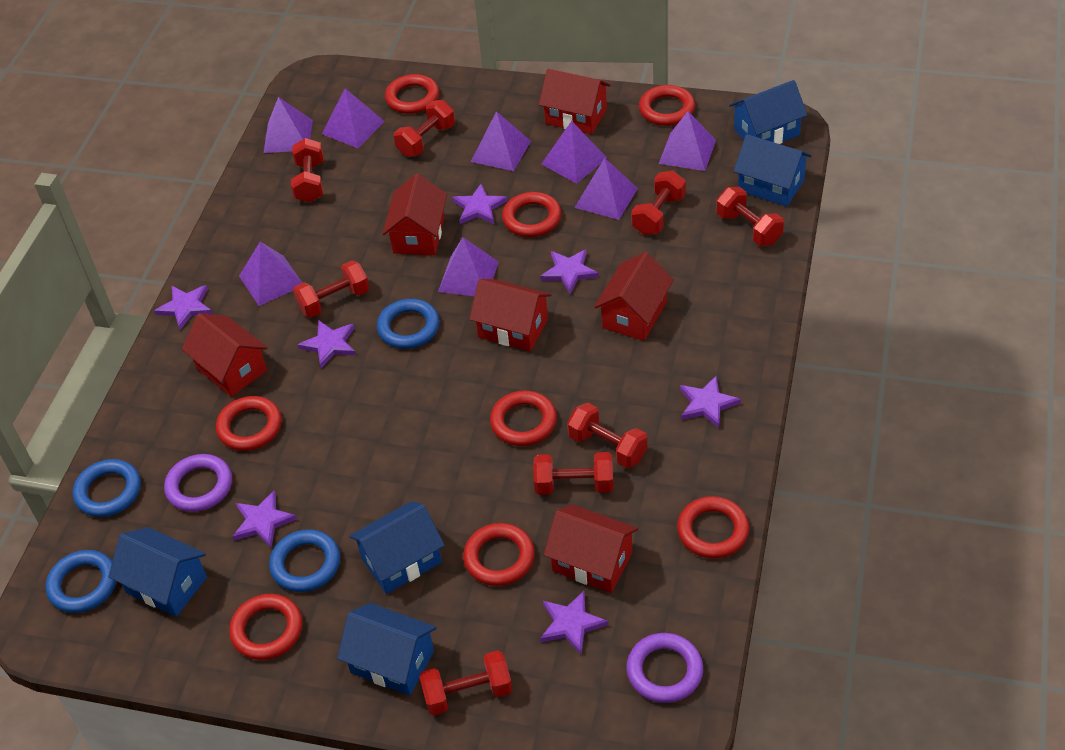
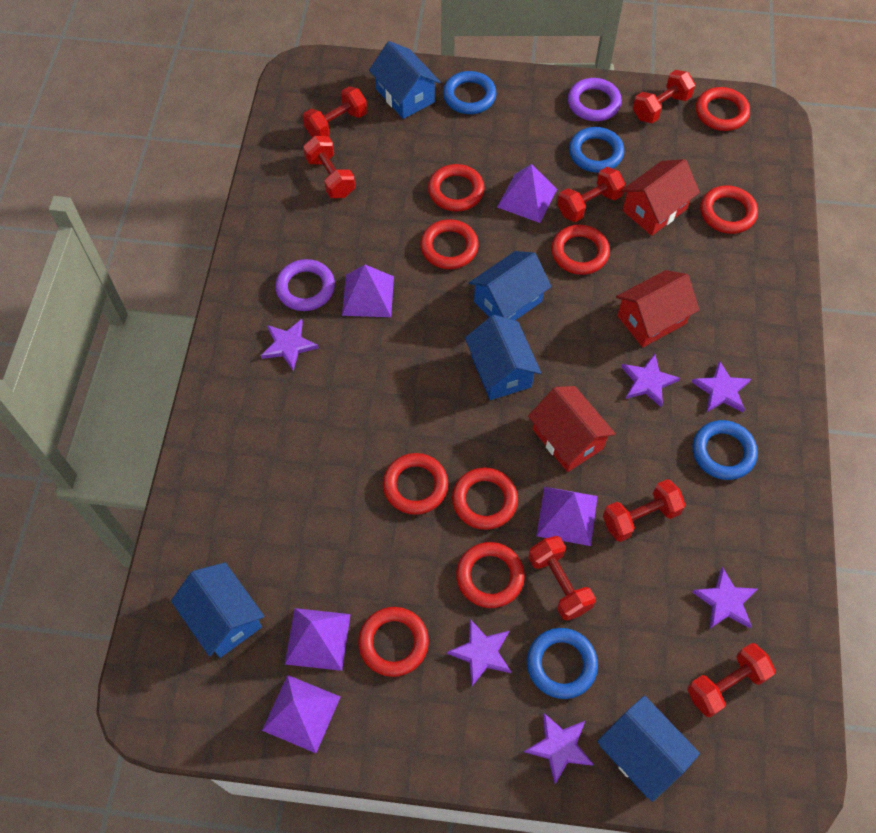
purple pyramid: [239,242,302,306] [264,97,313,153] [322,88,385,148] [438,237,499,296] [471,111,531,171] [541,121,607,184] [574,158,638,220] [659,112,716,171] = 8 -> [262,675,340,753] [285,608,351,671] [342,265,394,317] [497,164,557,223] [537,487,598,546] = 5
purple star: [154,285,212,330] [232,490,297,548] [298,320,356,368] [452,184,507,224] [540,249,599,294] [540,591,608,655] [680,376,741,428] = 7 -> [261,319,319,371] [447,619,511,686] [524,712,594,784] [621,354,680,408] [692,360,751,412] [692,567,758,629] = 6
red dumbbell: [291,138,324,203] [293,260,369,318] [394,100,455,157] [419,650,513,716] [533,452,613,495] [567,403,648,468] [631,171,686,235] [716,187,784,246] = 8 -> [303,86,367,137] [303,136,355,198] [528,536,596,621] [557,167,625,222] [603,479,686,542] [633,70,695,123] [687,643,775,717] = 7
red house: [182,313,268,397] [382,174,447,255] [469,279,552,351] [539,69,611,134] [543,504,638,593] [594,252,674,341] = 6 -> [528,386,616,472] [616,270,699,347] [621,159,700,236] = 3
red ring: [216,396,282,451] [229,594,303,660] [385,74,439,114] [463,523,535,586] [490,391,557,446] [502,192,561,237] [639,85,695,126] [677,496,749,559] = 8 -> [358,607,429,677] [383,453,448,515] [420,219,479,269] [428,164,484,212] [452,467,518,530] [456,542,525,608] [551,225,610,275] [696,87,750,131] [700,185,758,234] = 9

